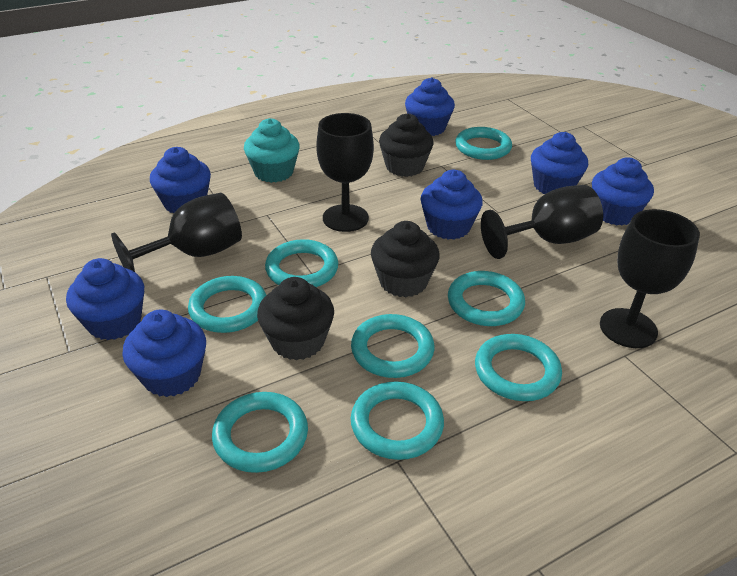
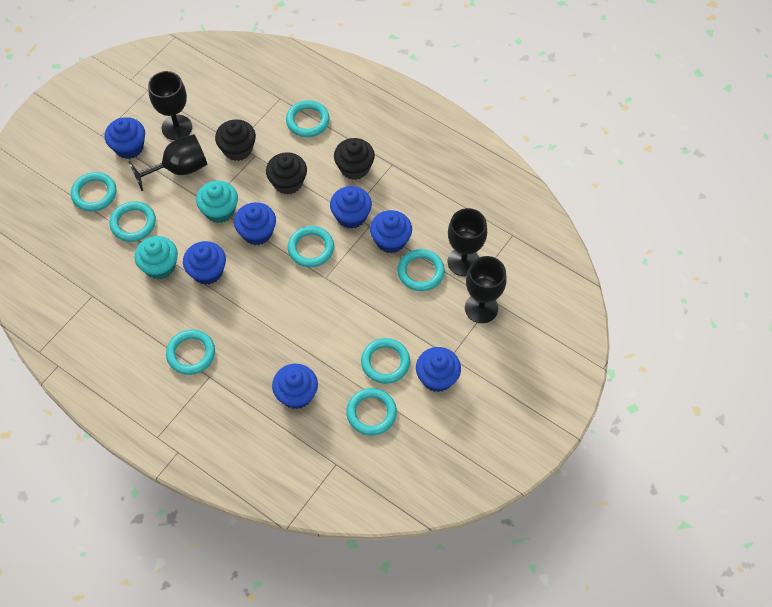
turquoise cupcake: [244,118,300,183] = 1 -> [135,236,178,280] [196,181,238,223] = 2

